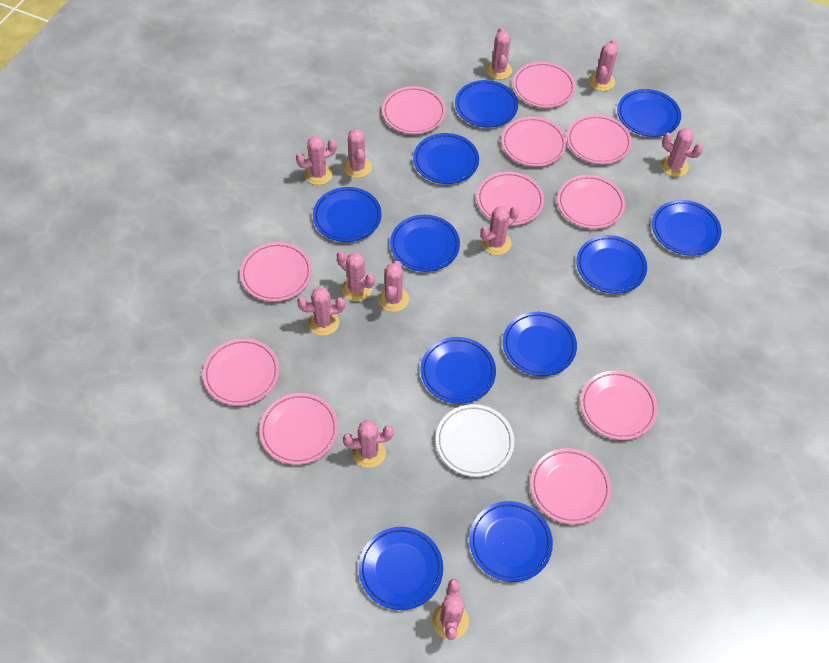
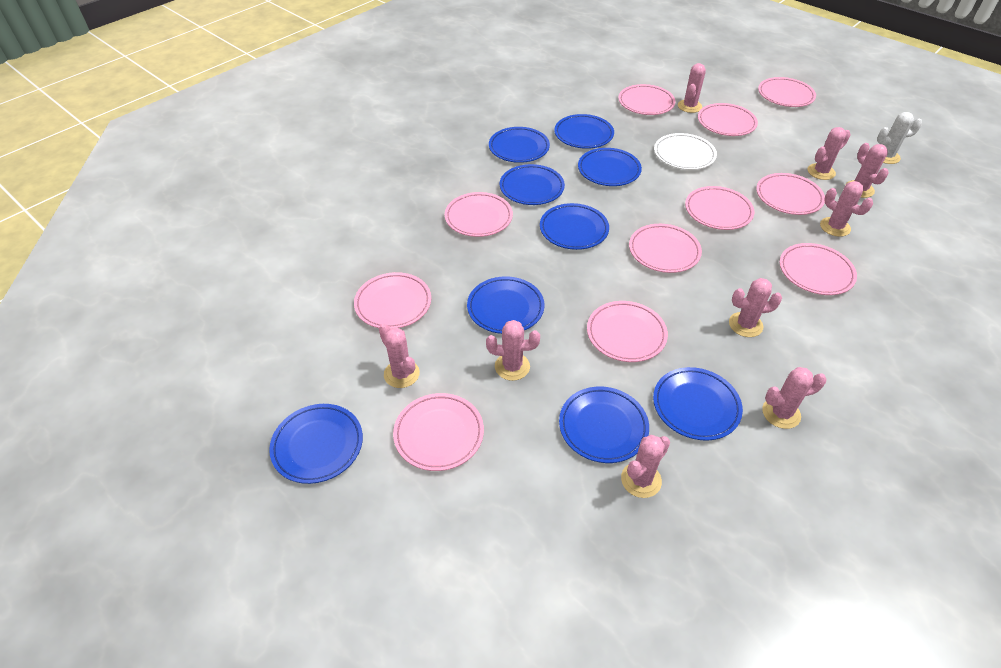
blue plate: [313,187,382,242] [359,527,443,610] [390,215,460,272] [413,133,479,184] [420,337,496,404] [455,80,518,127] [469,501,553,582] [503,312,577,376] [576,235,647,294] [617,89,681,137] [652,200,721,256] = 11 -> [269,404,363,484] [467,276,545,334] [489,127,550,163] [500,164,565,205] [540,203,609,250] [554,114,614,149] [559,386,649,463] [578,148,642,186] [653,367,743,441] = 9
pink cactus: [296,136,337,185] [297,287,345,336] [337,251,375,301] [343,129,372,178] [343,420,394,468] [378,261,409,312] [432,579,469,640] [480,206,519,255] [486,27,512,80] [589,40,617,91] [661,128,703,177] = 11 -> [379,324,420,388] [486,320,540,381] [621,435,670,498] [678,63,706,113] [729,278,782,337] [762,367,827,429] [808,127,851,180] [820,181,873,237] [846,143,889,198] = 9
white cactus: none = 0 -> [877,112,922,164] = 1

